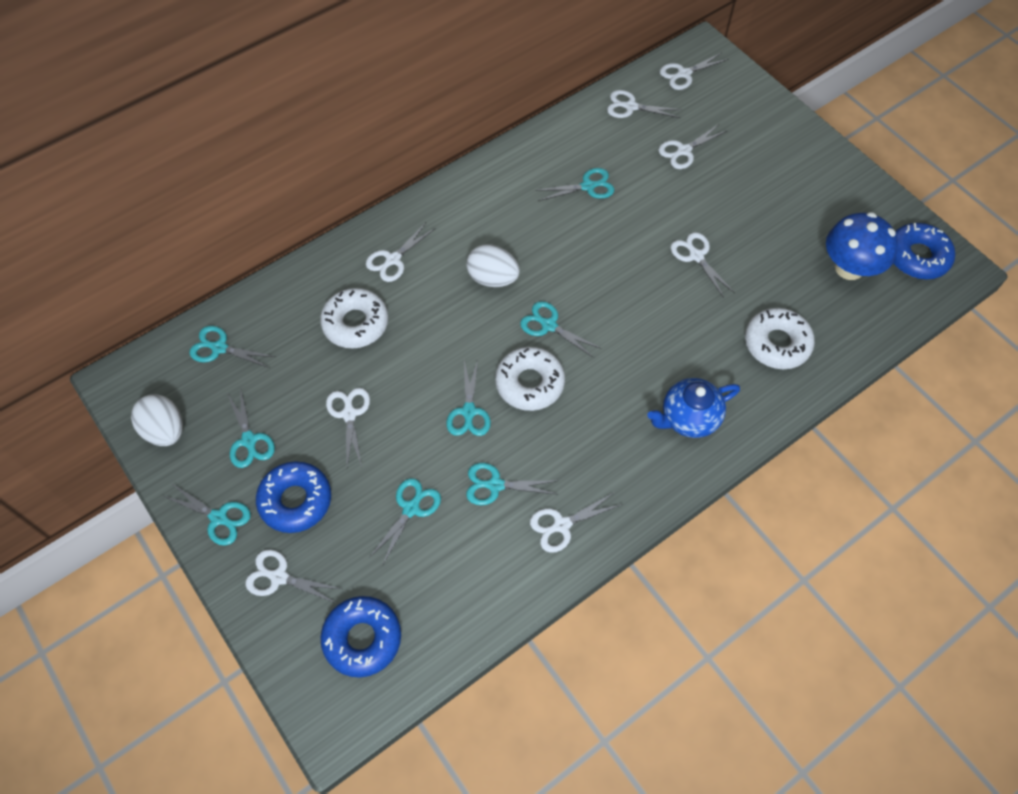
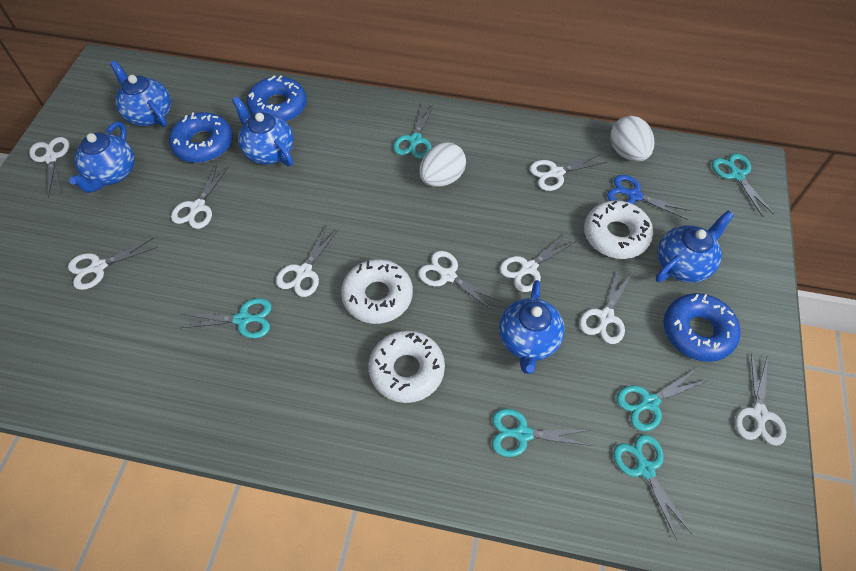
blue mushroom: [826,212,898,280] = 1 -> none = 0
blue scissors: none = 0 -> [607,175,691,219] = 1
blue teapot: [648,378,740,438] = 1 -> [69,122,135,193] [110,61,171,127] [232,96,294,166] [499,280,565,374] [656,211,734,283] = 5
turquoise scissors: [163,484,251,545] [189,326,275,368] [227,387,275,468] [369,478,441,566] [446,360,491,436] [466,463,556,505] [520,301,602,358] [535,168,614,201] = 8 -> [180,298,272,338] [393,102,434,159] [492,409,592,457] [613,435,692,540] [616,369,708,431] [712,154,774,217] = 6
white scissors: [245,550,342,604] [326,388,370,467] [366,222,436,282] [530,492,620,553] [607,90,682,118] [658,124,728,169] [660,53,729,90] [670,232,735,298] = 8 -> [29,137,69,198] [68,238,158,290] [171,165,228,229] [276,225,339,297] [418,251,502,311] [500,234,576,292] [530,153,607,191] [579,268,632,344] [735,353,786,446] = 9

